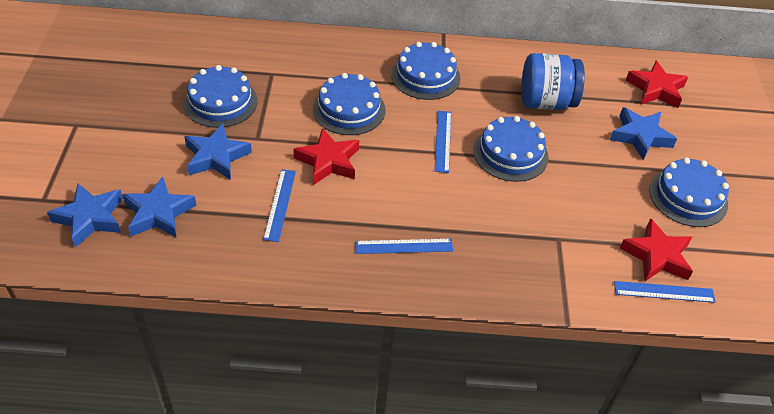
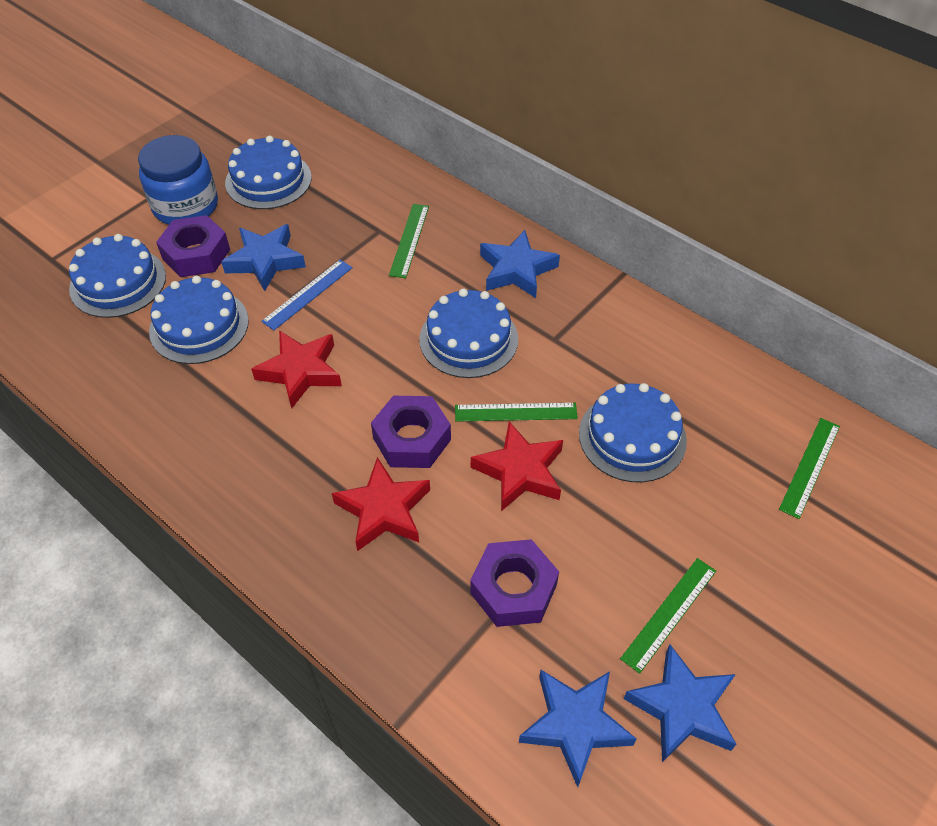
blue ruler: [263,169,296,242] [355,239,453,254] [434,111,451,173] [614,281,716,303] = 4 -> [261,260,353,330] = 1
green ruler: none = 0 -> [389,204,429,278] [455,403,578,422] [620,558,716,674] [779,418,840,519] = 4
purple nut: none = 0 -> [156,215,230,277] [371,396,451,468] [470,539,559,627] = 3

